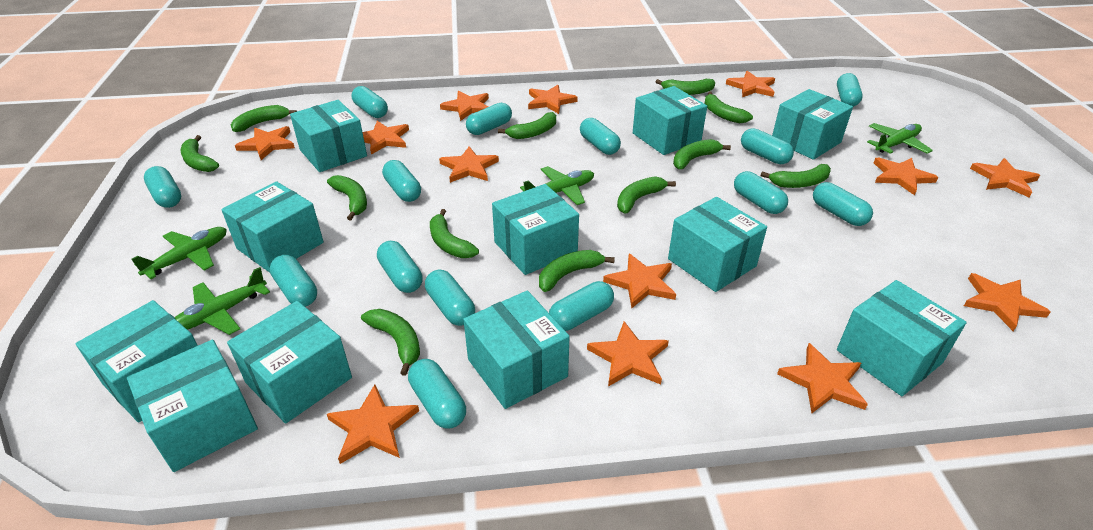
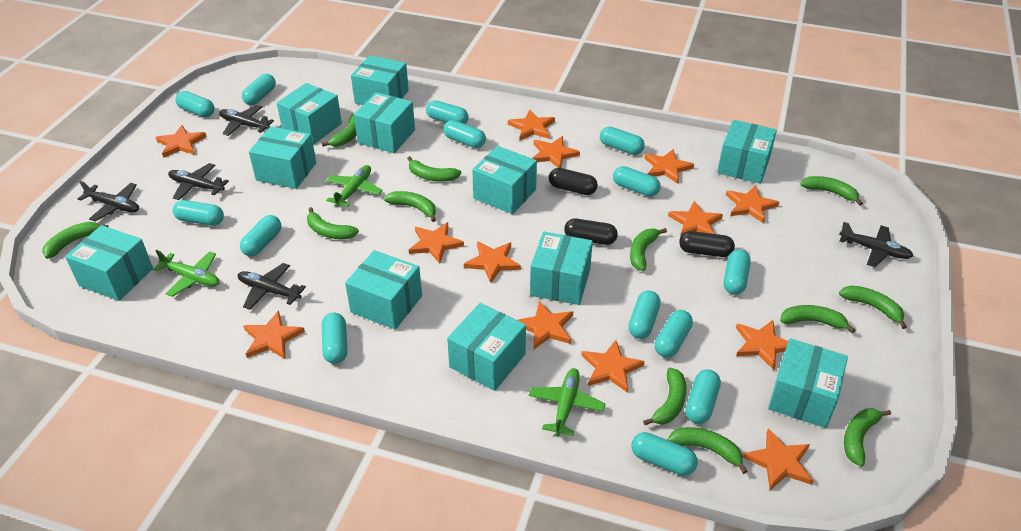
black capsule: none = 0 -> [549,168,598,195] [564,219,618,245] [679,231,735,257] = 3
black plane: none = 0 -> [78,181,139,221] [168,163,229,200] [219,105,274,136] [238,263,306,310] [839,222,913,267] = 5
green plane: [131,227,227,279] [174,267,270,335] [520,166,594,205] [867,123,933,154] = 4 -> [153,250,220,297] [326,165,383,207] [529,368,605,436] = 3

